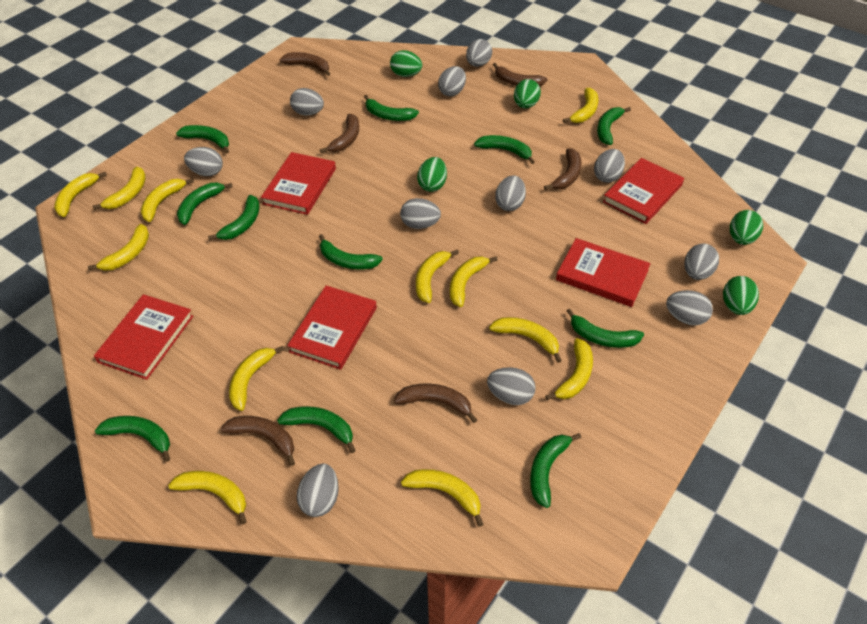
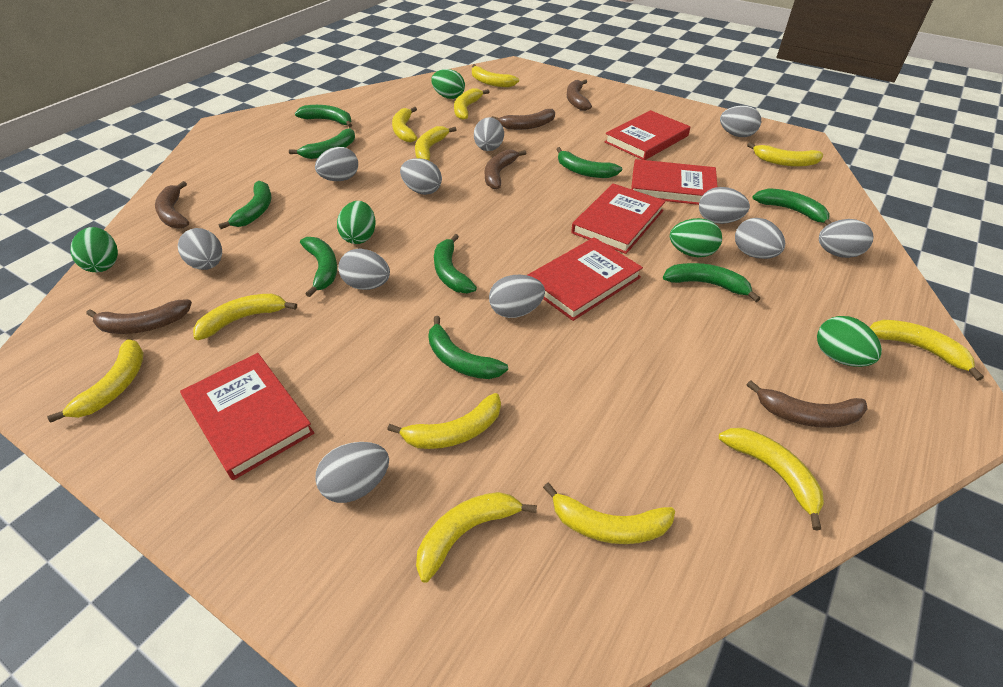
green banana: [95,416,170,462] [176,125,229,153] [177,183,233,225] [208,195,259,240] [277,406,356,453] [319,234,383,269] [364,95,419,121] [474,135,535,164] [530,433,581,508] [567,309,644,348] [597,107,631,145] = 11 -> [218,181,272,229] [289,128,355,159] [295,105,352,128] [300,237,337,297] [428,316,508,379] [434,234,477,293] [556,147,622,178] [663,263,760,302] [752,188,832,225] = 9

